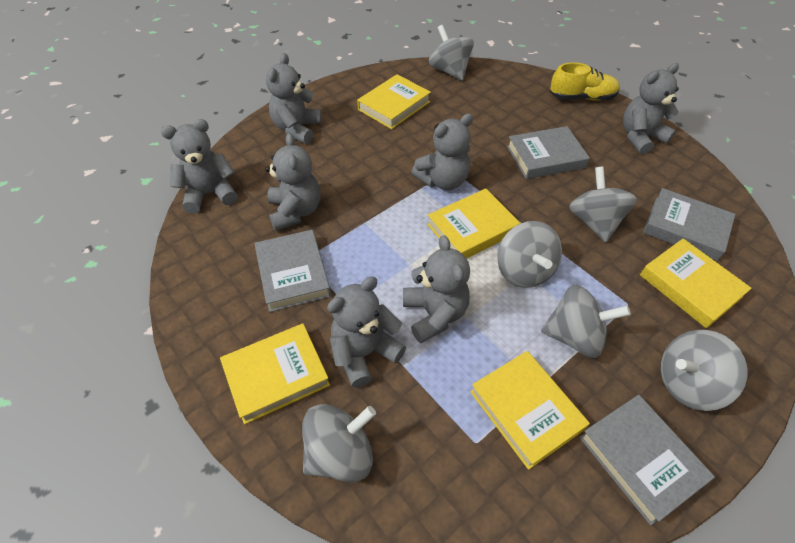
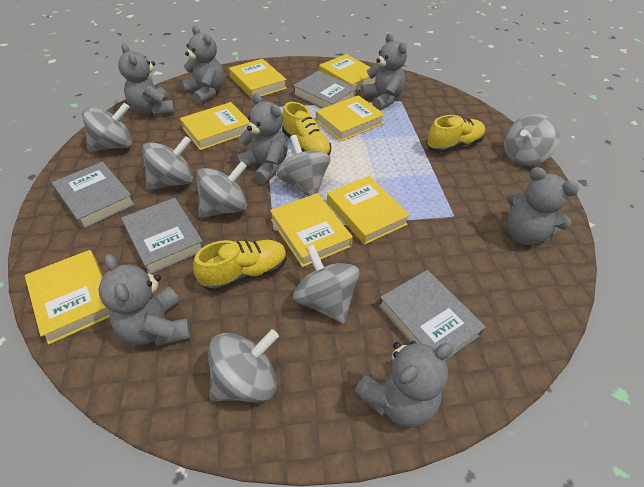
grey spinning top: [302,404,376,482] [429,25,474,81] [497,221,562,288] [541,285,631,358] [569,167,637,242] [661,330,747,411] = 6 -> [82,103,132,152] [142,136,193,190] [196,161,247,218] [208,329,279,403] [277,135,330,196] [293,244,360,324] [504,114,560,166] = 7
yellow book: [220,324,330,424] [357,74,431,129] [427,188,520,259] [470,351,590,470] [640,238,752,328] = 5 -> [25,250,110,345] [180,102,250,150] [229,59,287,99] [270,193,353,267] [316,95,385,142] [319,54,376,91] [327,176,410,245] = 7
yellow shoe: [550,62,620,101] = 1 -> [193,240,287,292] [282,102,331,155] [426,115,485,153] = 3

